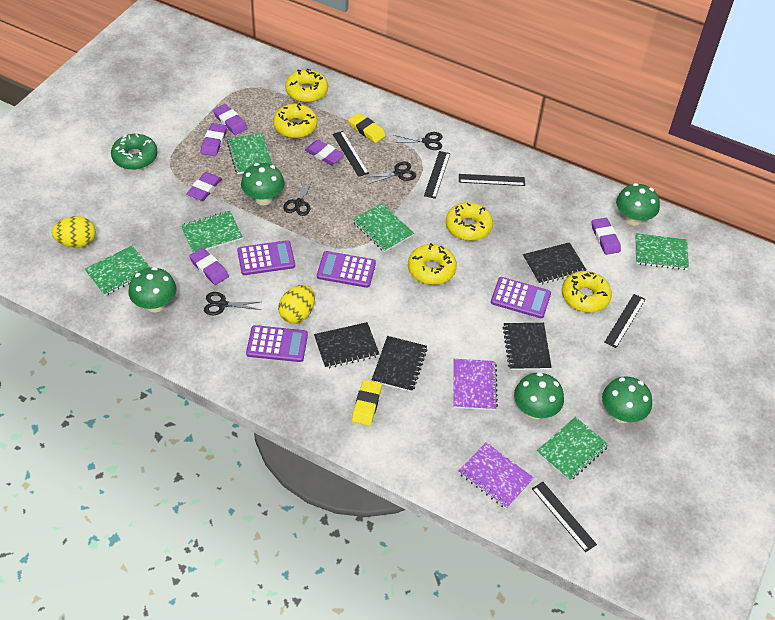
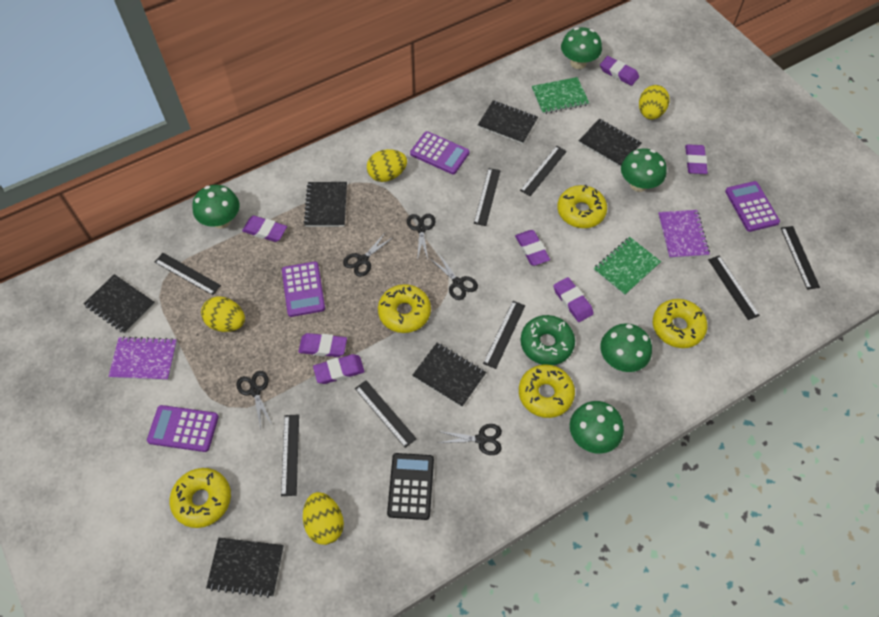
black calculator: none = 0 -> [387,453,434,520] = 1
black notebook: [314,322,379,369] [372,336,428,392] [503,323,552,370] [523,242,586,284] = 4 -> [83,274,155,334] [206,538,284,598] [304,182,347,227] [412,343,486,407] [478,100,538,144] [579,119,642,167] = 6
black ruler: [333,131,369,177] [424,151,450,199] [459,174,525,186] [532,482,597,552] [604,294,646,348] = 5 -> [155,253,221,295] [281,414,299,496] [355,380,417,448] [474,168,501,226] [483,301,525,369] [520,146,567,196] [708,255,760,320] [781,226,820,290] = 8
black scissors: [204,292,261,315] [283,178,314,216] [367,162,416,184] [393,132,442,150] = 4 -> [236,371,272,429] [343,232,392,277] [407,214,436,261] [430,254,478,300] [438,424,502,455] = 5
green notebook: [85,246,150,296] [181,211,243,253] [227,133,273,174] [352,203,414,252] [537,417,609,481] [635,233,689,270] = 6 -> [532,77,589,114] [594,237,661,296] = 2
purple eraser: [186,172,222,201] [189,248,229,285] [201,123,227,156] [213,104,248,135] [305,140,345,165] [592,218,621,255] = 6 -> [242,216,287,242] [298,333,347,357] [313,354,365,384] [515,230,550,266] [553,277,594,322] [600,56,639,86] [685,144,708,174] = 7
yellow egg: [52,216,96,248] [278,285,315,324] = 2 -> [201,296,245,332] [303,492,344,545] [367,149,407,182] [639,85,670,120] = 4
yellow eraser: [348,113,386,143] [352,380,382,426] = 2 -> none = 0

